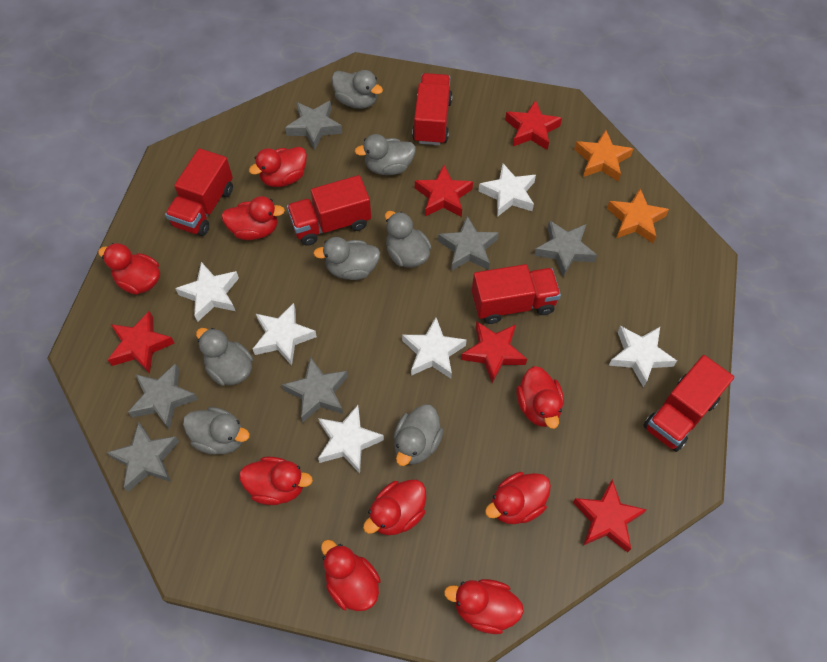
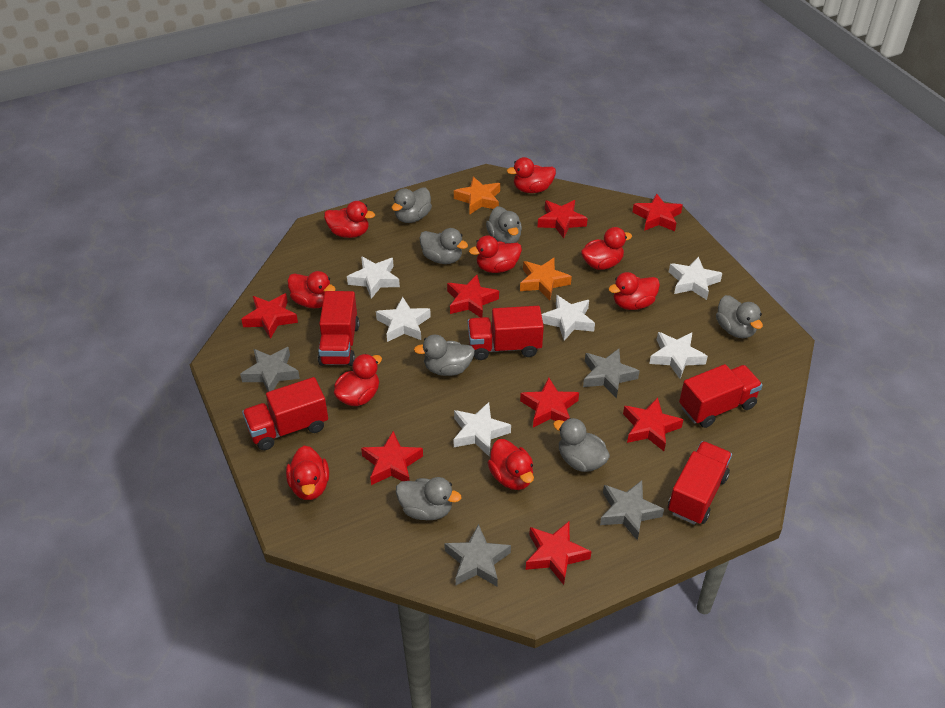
grey star: [106,422,179,492] [128,363,198,430] [282,357,348,423] [285,101,342,150] [438,216,499,271] [534,220,597,277] = 6 -> [240,347,300,392] [444,524,511,586] [583,349,640,398] [600,480,664,540] = 4
red star: [108,311,174,374] [415,165,473,217] [461,321,527,383] [505,100,562,150] [573,479,647,553] = 5 -> [241,293,298,339] [361,431,423,485] [447,275,499,318] [520,377,579,427] [526,521,591,585] [538,200,588,238] [623,397,683,451] [633,193,683,231] = 8

